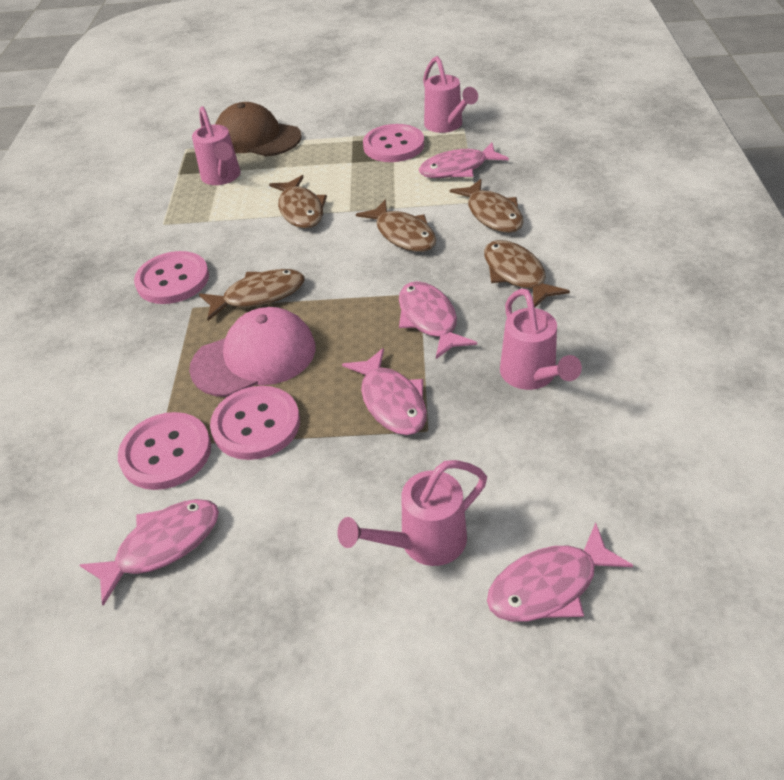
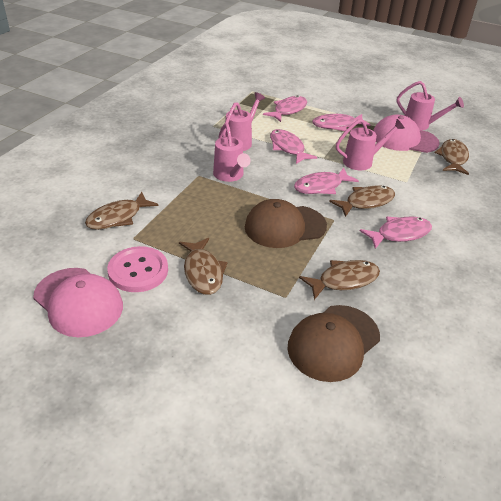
brown cap: [215,102,302,157] = 1 -> [245,199,327,248] [287,305,380,382] = 2
pink button: [118,412,211,490] [134,251,209,304] [210,386,300,460] [363,124,424,162] = 4 -> [107,246,168,292] = 1
pink cap: [189,307,316,397] = 1 -> [33,268,123,337] [373,115,440,153] = 2

